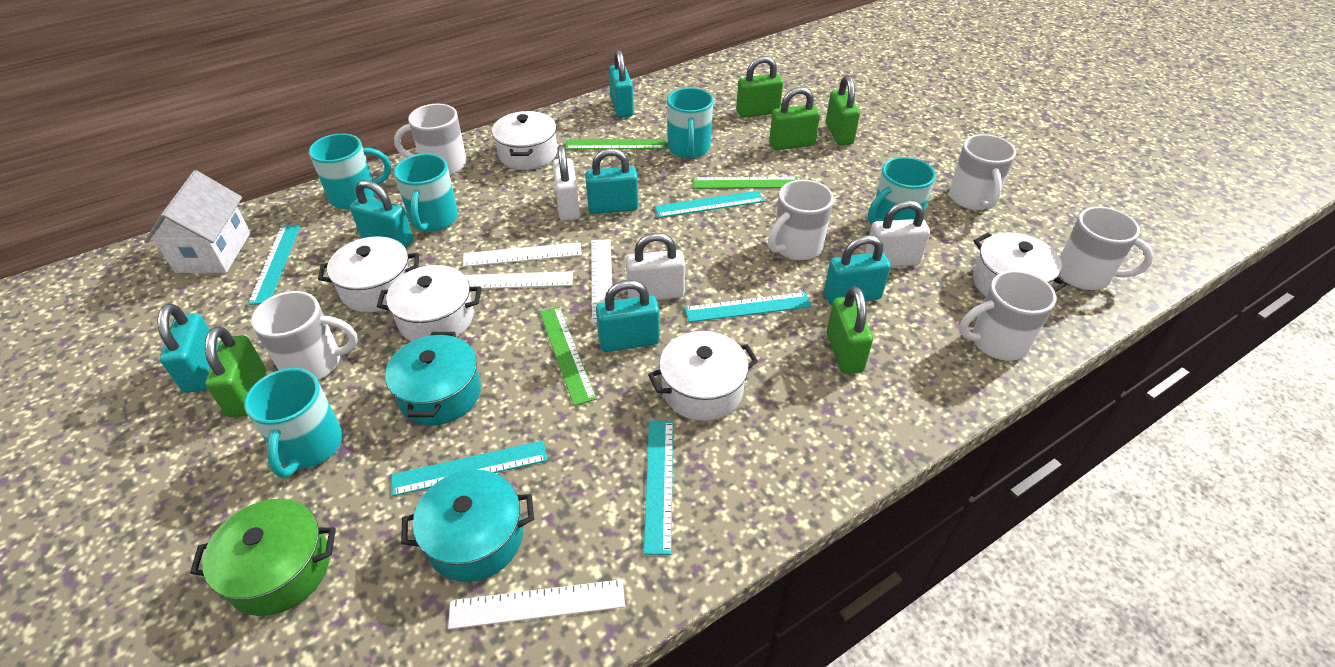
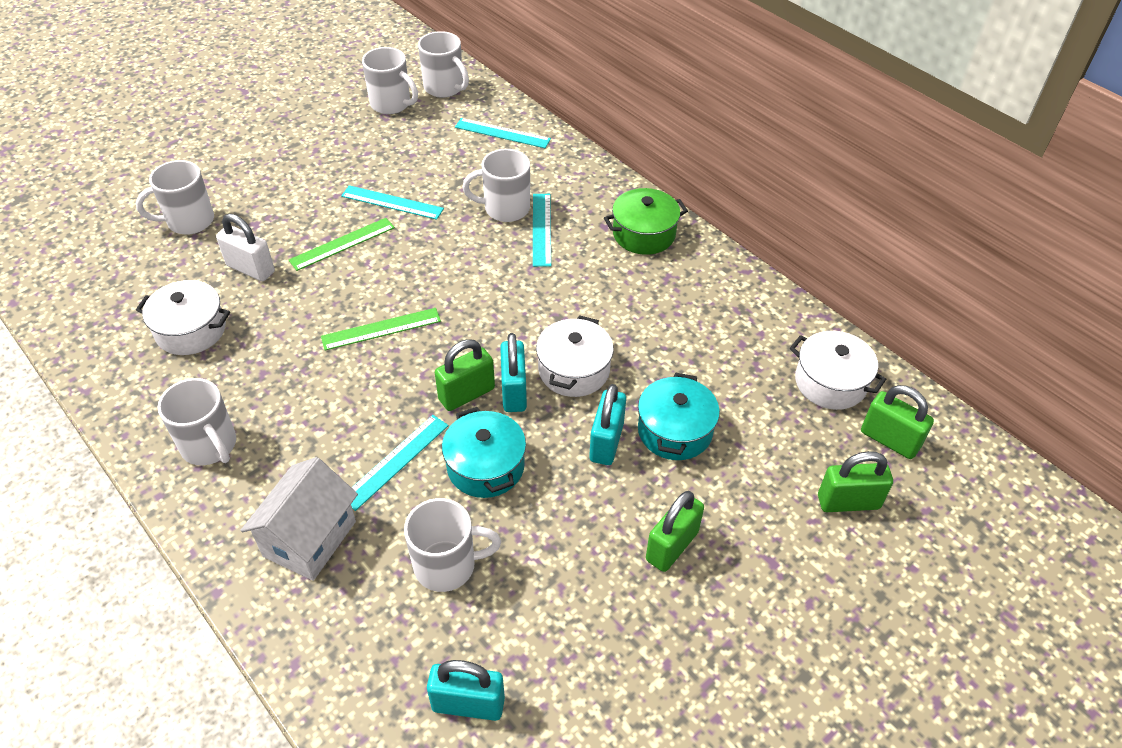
green padlock: [205,326,266,417] [736,56,783,118] [769,87,820,150] [826,75,860,145] [827,286,873,374] = 5 -> [435,339,495,411] [646,491,704,572] [818,451,893,512] [861,385,934,459] = 4
green ruler: [540,307,596,406] [565,139,665,150] [693,177,798,189] = 3 -> [289,218,395,271] [321,308,441,351] = 2
turquoise mug: [244,368,343,478] [309,134,391,209] [394,154,458,232] [667,88,713,159] [868,157,936,225] = 5 -> none = 0
turquoise padlock: [157,303,219,393] [350,180,414,248] [585,148,639,214] [596,280,660,352] [609,50,634,118] [824,235,891,305] = 6 -> [427,660,505,721] [500,333,527,412] [589,384,626,465] = 3
turquoise ruler: [248,225,301,305] [392,440,547,496] [643,421,673,555] [655,191,764,218] [685,292,812,322] = 5 -> [341,185,444,220] [351,415,449,511] [455,118,551,148] [533,194,551,267] = 4
white padlock: [552,145,580,221] [626,233,685,300] [865,200,930,267] = 3 -> [216,214,275,281] = 1
white pot: [318,236,419,312] [377,265,481,342] [492,111,557,170] [648,331,758,421] [973,232,1067,296] = 5 -> [136,280,230,355] [536,315,614,397] [790,331,886,410] = 3
white ruler: [448,579,625,629] [463,242,582,267] [465,271,573,289] [591,239,612,323] = 4 -> none = 0

